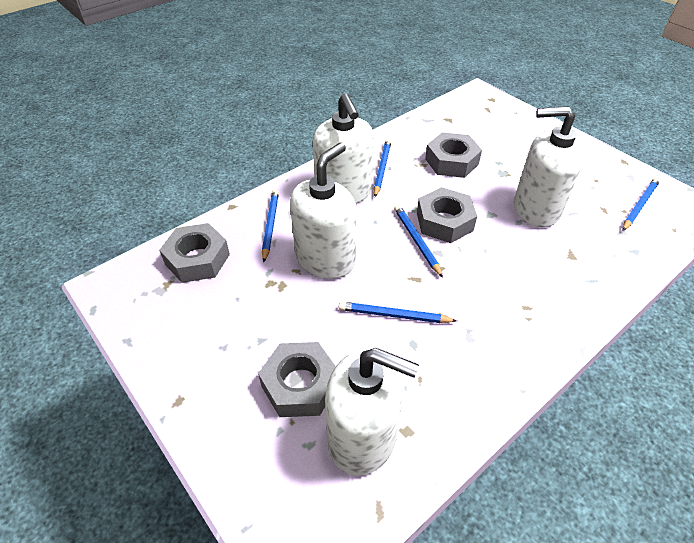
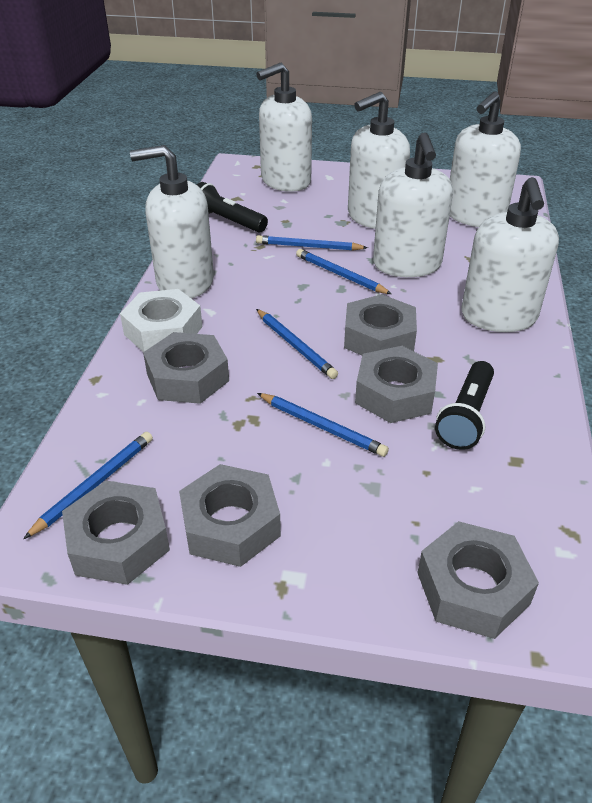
black flashlight: none = 0 -> [197,182,268,232] [435,361,494,450] = 2
grey nut: [159,223,230,283] [258,342,336,417] [417,187,477,243] [425,132,482,178] = 4 -> [62,481,170,585] [143,332,229,404] [179,464,281,567] [344,294,417,355] [355,346,438,423] [417,521,539,639] = 6
white nut: none = 0 -> [120,289,202,352] = 1
white soap dispenser: [290,142,357,279] [313,93,374,204] [325,348,419,476] [514,106,585,228] = 4 -> [130,145,214,298] [257,63,312,192] [348,92,410,229] [373,132,453,277] [450,91,521,227] [462,177,559,332] = 6

